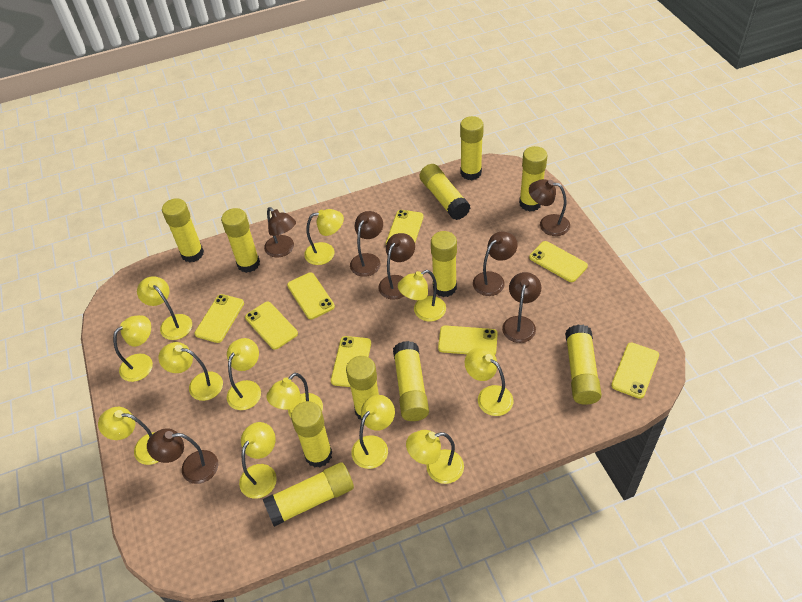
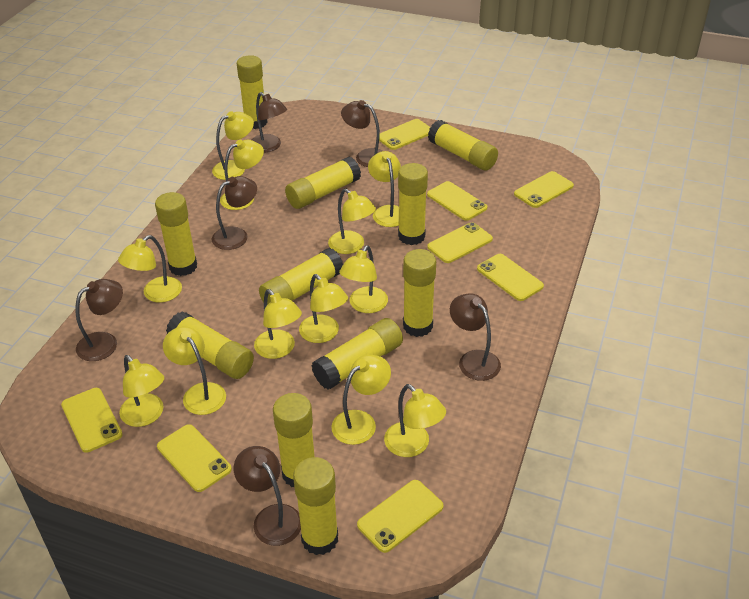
brown lamp: [147,428,218,484] [264,207,296,258] [350,211,383,277] [378,233,415,300] [473,232,518,296] [502,272,541,343] [529,179,570,236] = 7 -> [76,279,123,361] [212,176,257,250] [234,446,301,546] [252,92,287,153] [341,100,383,167] [450,293,501,381] = 6

